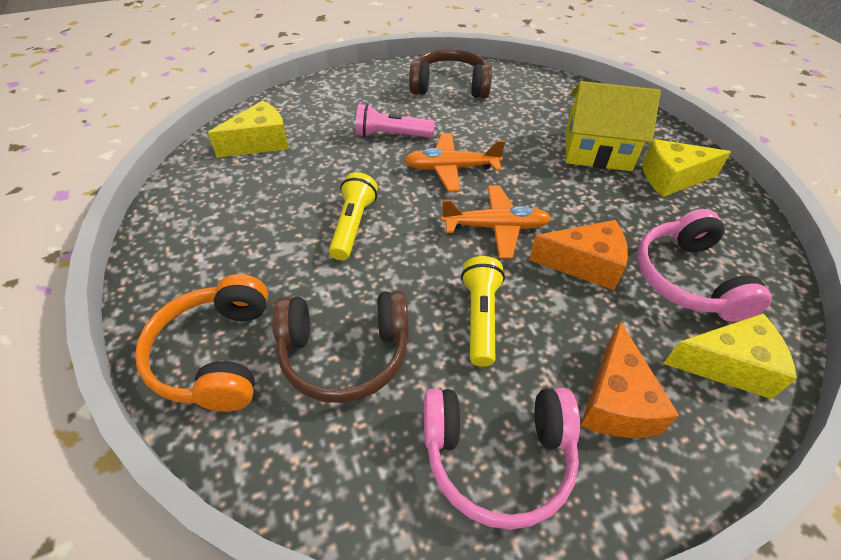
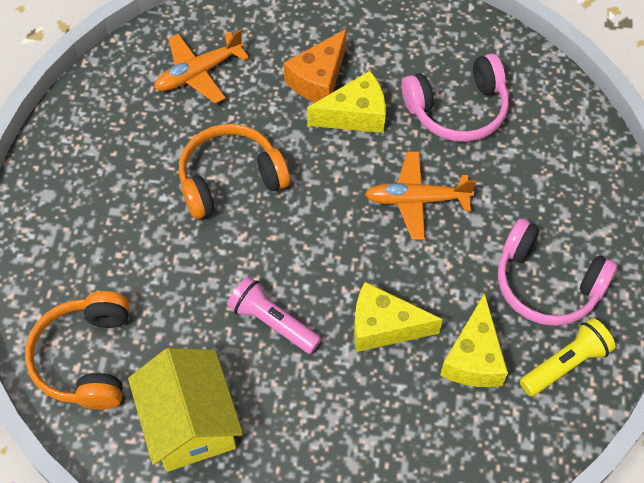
brown headphones: [273,291,409,403] [409,49,492,99] = 2 -> none = 0
orange cheese: [529,220,628,290] [580,321,679,438] = 2 -> [284,29,347,103] = 1
orange headphones: [135,274,268,411] = 1 -> [25,291,129,410] [179,124,290,219] = 2
yellow flashlight: [329,172,378,260] [461,256,505,367] = 2 -> [520,318,616,397] = 1

